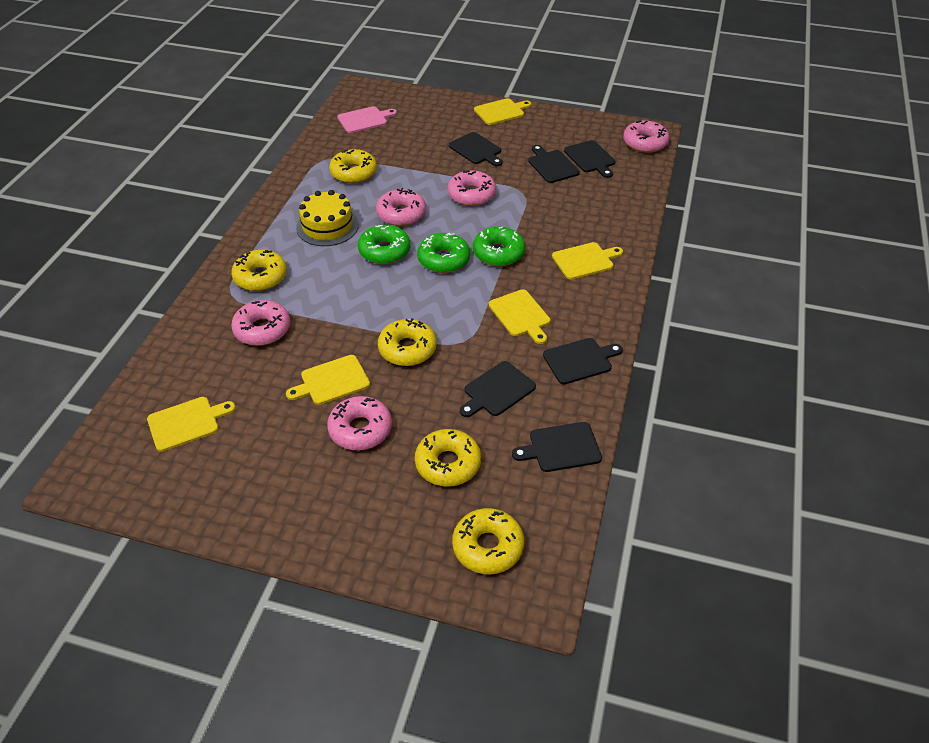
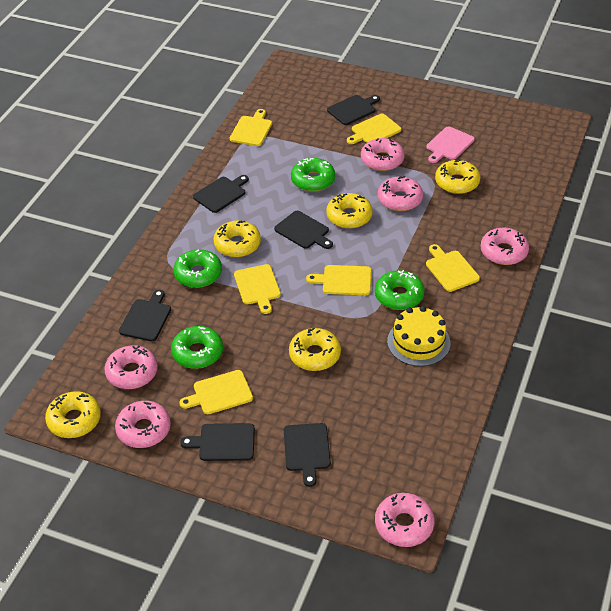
green donut: [358,225,410,264] [417,233,470,273] [473,226,525,266] = 3 -> [171,326,223,369] [173,249,222,288] [291,158,335,192] [375,270,425,310] = 4
pink donut: [231,300,290,346] [327,396,392,450] [376,188,426,226] [447,170,496,206] [623,121,670,153] = 5 -> [104,345,158,389] [115,401,171,448] [361,138,405,171] [375,493,435,547] [378,176,423,211] [481,228,529,265] = 6
yellow cutting board: [147,397,236,452] [286,355,370,405] [474,98,532,125] [489,289,550,344] [552,242,623,280] = 5 -> [179,370,253,414] [230,109,272,146] [234,264,281,314] [306,265,371,295] [347,114,401,144] [426,244,480,292] = 6

